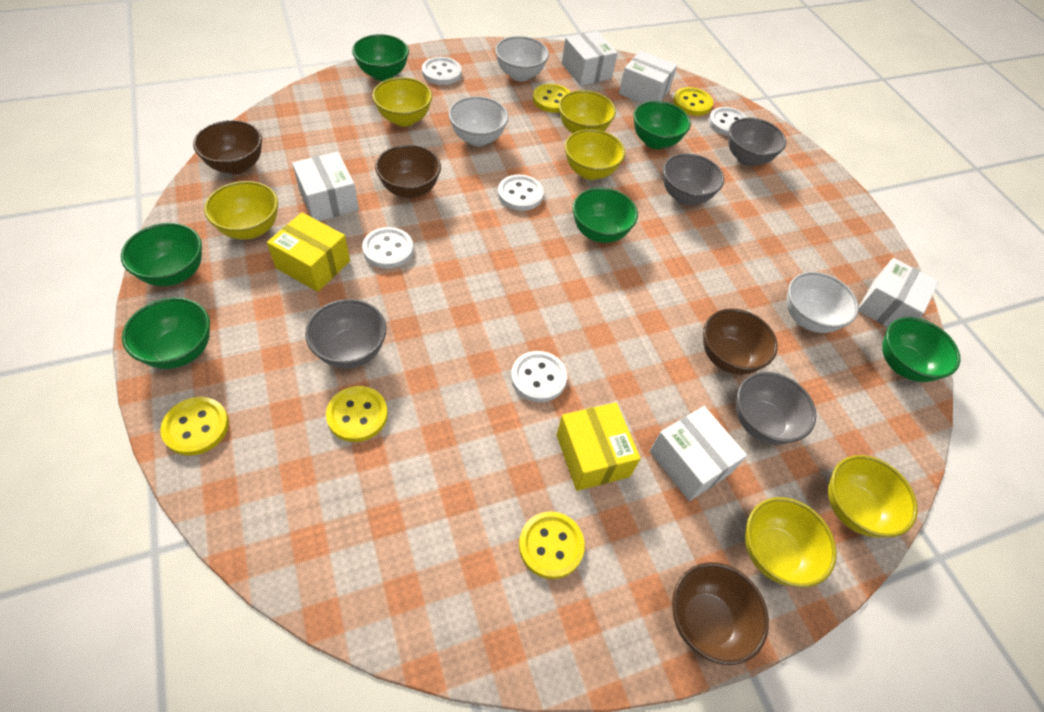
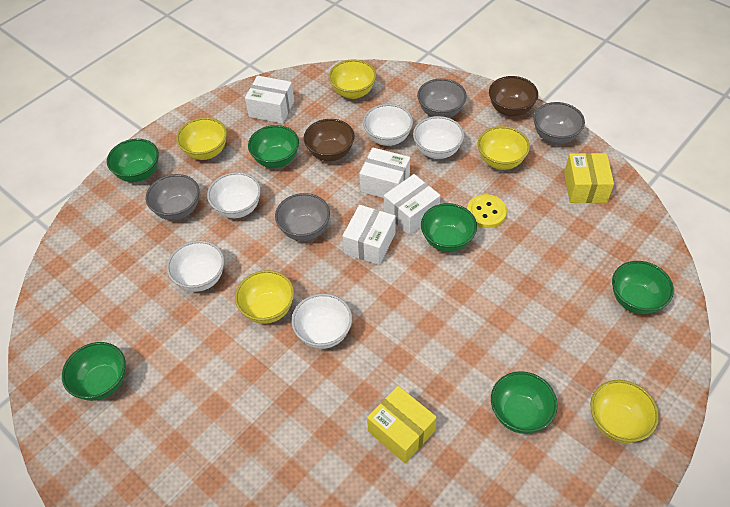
brown bowl: [193,120,262,174] [375,145,441,198] [672,562,769,665] [703,308,778,375] = 4 -> [304,119,355,161] [489,76,538,117] = 2
white bowl: [448,96,508,146] [495,36,549,82] [787,272,859,333] = 3 -> [167,241,224,292] [207,172,261,218] [292,293,352,349] [363,104,413,146] [413,116,464,159] = 5
white box: [292,152,359,221] [562,31,618,86] [619,50,677,104] [650,406,747,501] [859,258,939,327] = 5 -> [245,76,294,124] [342,205,396,265] [359,148,410,198] [384,174,441,235] = 4
white button: [362,227,413,269] [422,57,462,85] [498,174,544,211] [511,351,567,402] [709,107,748,136] = 5 -> none = 0
yellow bowl: [204,181,278,240] [372,77,432,127] [559,90,616,133] [565,129,625,180] [745,497,837,588] [828,455,918,537] = 6 -> [176,118,227,160] [235,270,294,324] [329,60,376,99] [478,126,530,170] [590,380,659,443] = 5
yellow button: [160,397,229,456] [326,386,388,442] [519,511,585,579] [533,84,570,113] [673,87,713,116] = 5 -> [467,194,507,228] = 1

